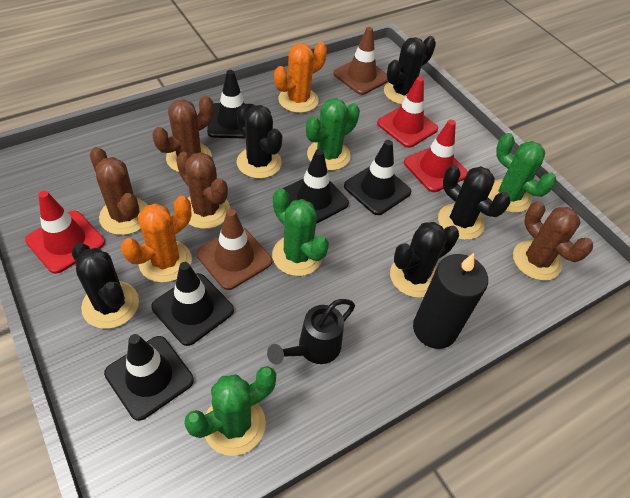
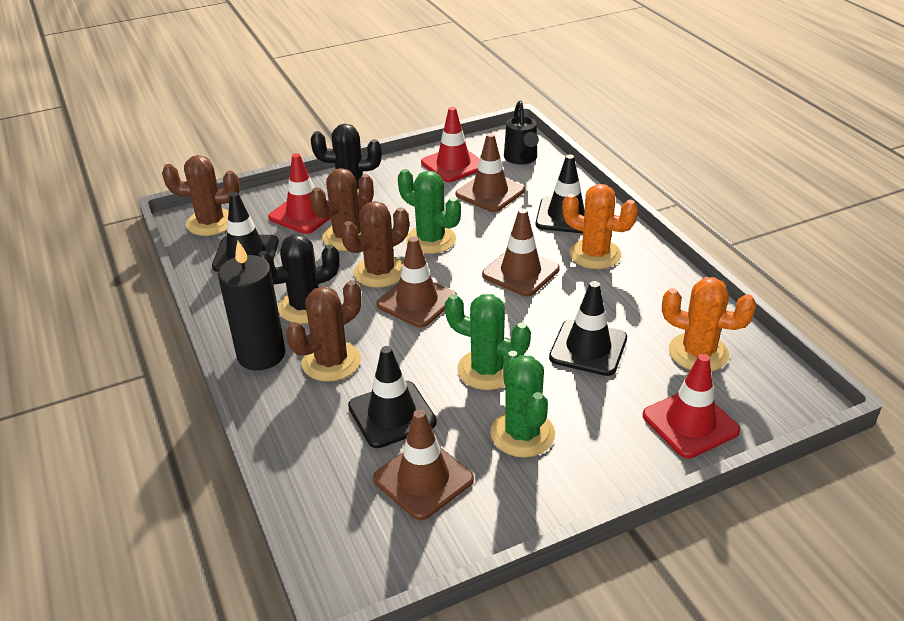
black cactus: [71,243,139,329] [237,105,282,179] [384,36,436,104] [390,222,459,298] [438,165,510,240] = 5 -> [258,235,340,324] [311,124,382,193] = 2
black traffic cone: [104,334,194,421] [151,262,234,346] [207,70,256,139] [283,149,349,224] [344,140,411,215] = 5 -> [212,192,279,272] [348,346,437,448] [536,154,585,233] [549,281,627,376] = 4
brown traffic cone: [196,209,272,290] [333,27,388,95] = 2 -> [373,409,474,520] [376,237,457,327] [456,133,525,212] [482,208,560,297] = 4
green cactus: [184,366,276,456] [272,188,329,276] [306,98,360,171] [488,133,556,213] = 4 -> [398,169,461,254] [445,294,531,390] [490,351,555,457] = 3

